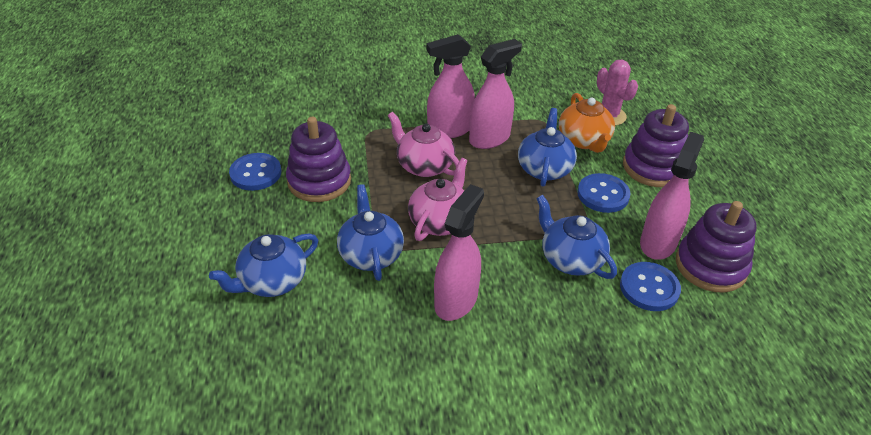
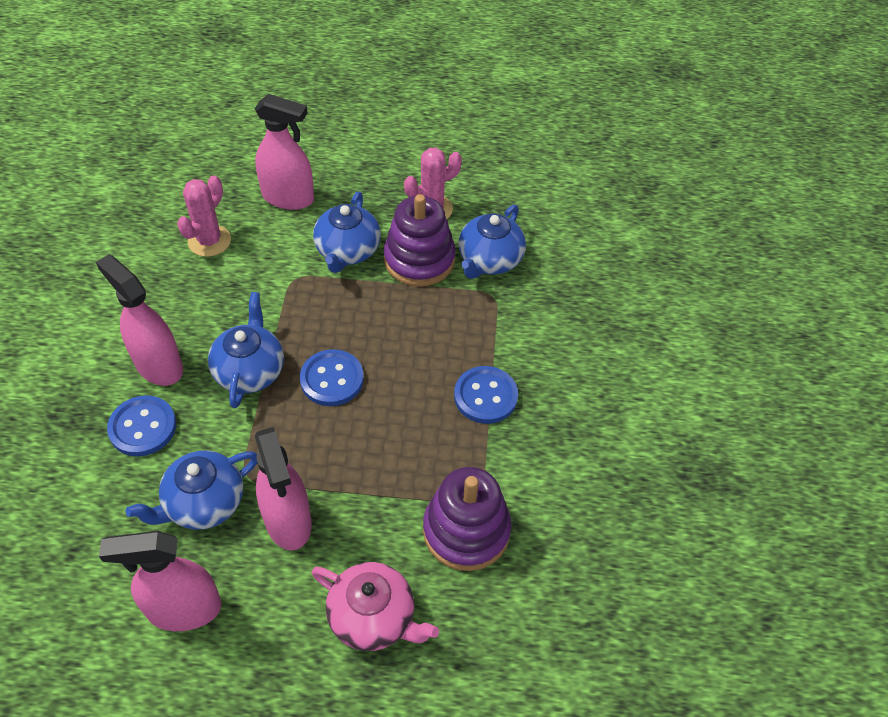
orange teapot: [559,93,615,153] = 1 -> none = 0
pink cactus: [597,60,638,126] = 1 -> [177,175,231,257] [404,148,462,219] = 2
pink teapot: [388,112,459,177] [408,158,467,241] = 2 -> [312,562,439,651] = 1
purple stacking toy: [286,117,351,202] [623,104,689,187] [676,201,757,292] = 3 -> [384,194,456,287] [423,467,511,571] = 2

